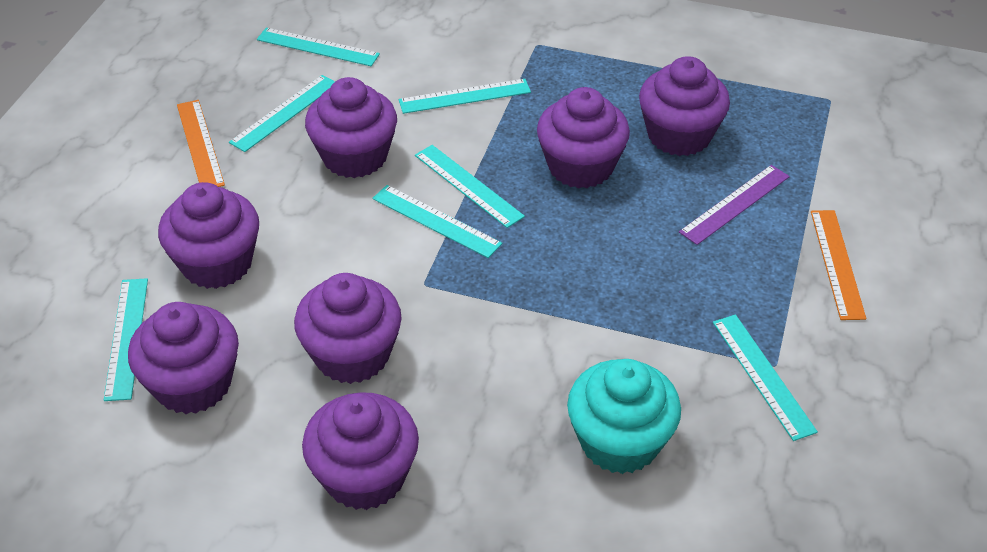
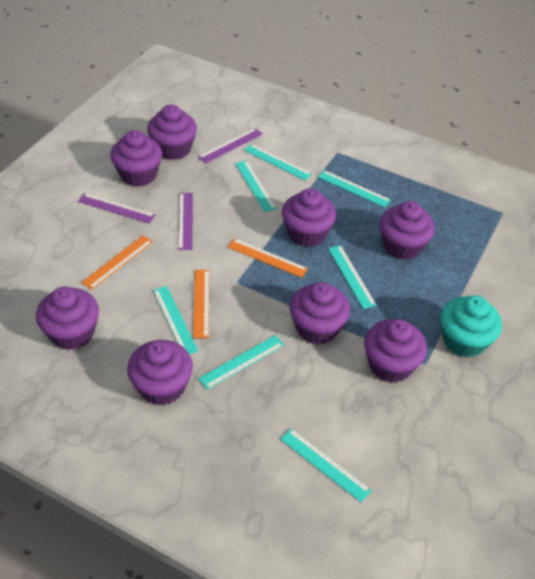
orange ruler: [177,100,225,187] [811,210,866,320] = 2 -> [82,235,153,290] [193,270,209,338] [227,238,308,278] = 3
purple cupcake: [128,302,239,414] [158,182,259,289] [294,273,402,384] [302,392,419,510] [305,77,397,178] [537,87,630,188] [639,56,730,156] = 7 -> [36,287,99,350] [110,130,162,187] [127,340,193,406] [147,105,197,160] [282,188,336,247] [290,282,350,344] [364,319,427,383] [380,201,435,260] = 8
purple ruler: [679,165,790,245] = 1 -> [78,193,155,224] [178,193,193,250] [198,128,263,163] = 3

